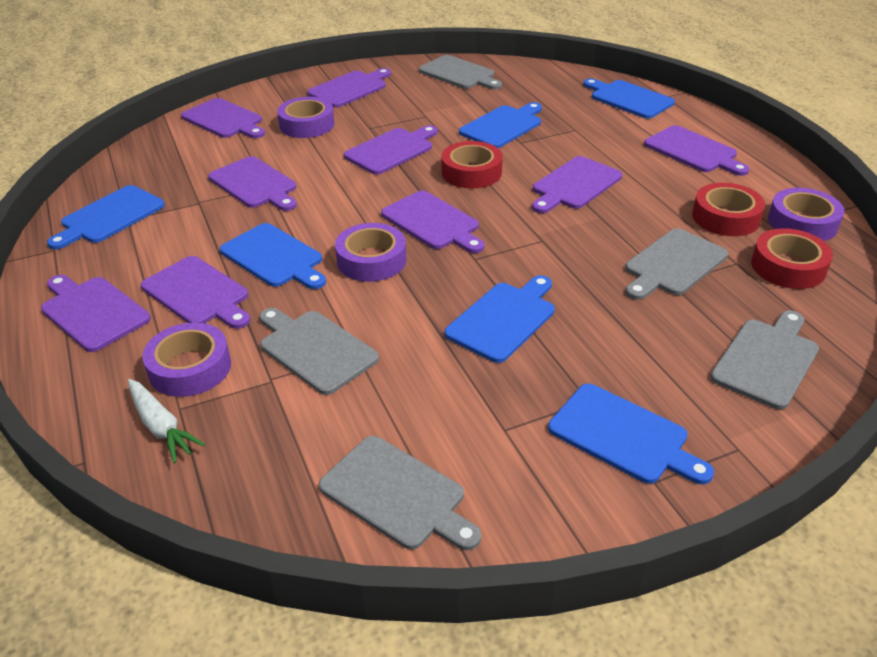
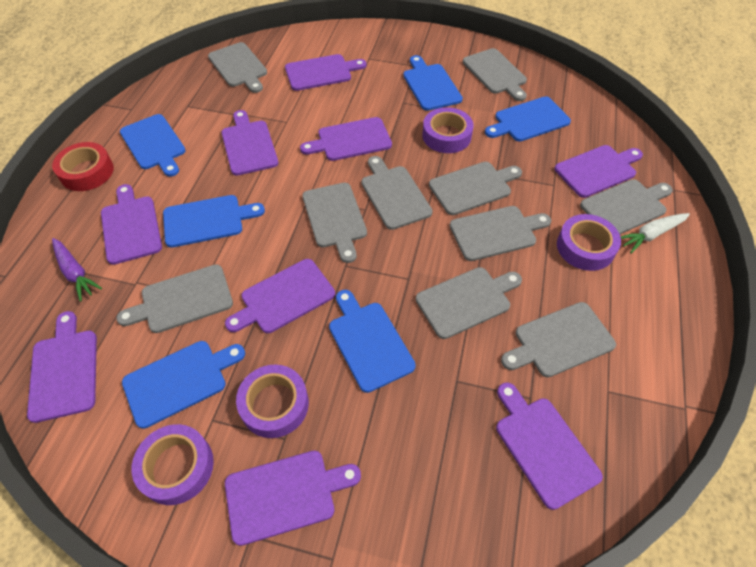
grey cutting board: [259,308,379,395] [319,436,481,550] [419,55,502,90] [625,228,728,300] [711,311,819,409] = 5 -> [116,264,233,333] [208,42,267,93] [302,183,367,263] [361,156,433,230] [416,267,522,339] [429,162,522,215] [450,206,551,261] [463,48,527,101] [501,302,616,377] [580,179,673,234] = 10
purple carrot: none = 0 -> [52,238,102,302] = 1
red tape: [441,141,503,188] [692,183,765,236] [751,228,833,289] = 3 -> [52,142,114,191] = 1

